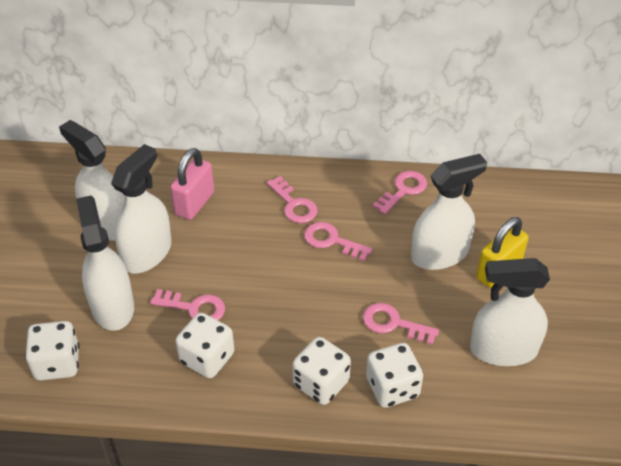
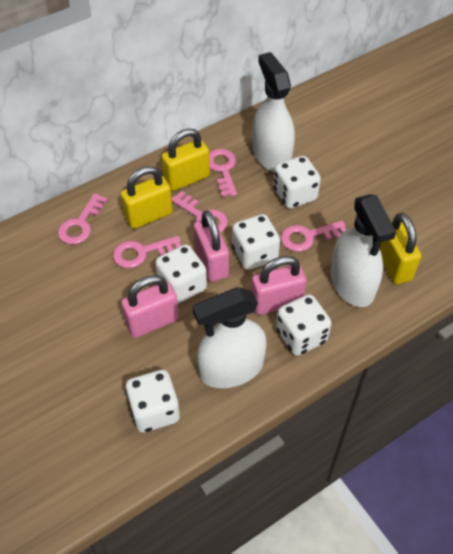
pink padlock: [170,148,214,220] = 1 -> [121,275,179,338] [194,210,229,282] [251,256,307,315] = 3
white dice: [25,321,79,381] [176,313,234,378] [292,337,351,405] [366,343,423,408] = 4 -> [125,370,180,433] [155,245,207,303] [232,214,280,270] [274,156,321,209] [276,294,332,356] = 5
white spray bottle: [59,120,125,241] [76,195,134,331] [111,144,172,274] [411,154,487,270] [470,258,550,366] = 5 -> [192,287,267,388] [253,52,295,172] [330,194,396,307] = 3
yellow padlock: [476,217,529,288] = 1 -> [121,166,173,229] [162,128,210,191] [380,213,422,284] = 3

